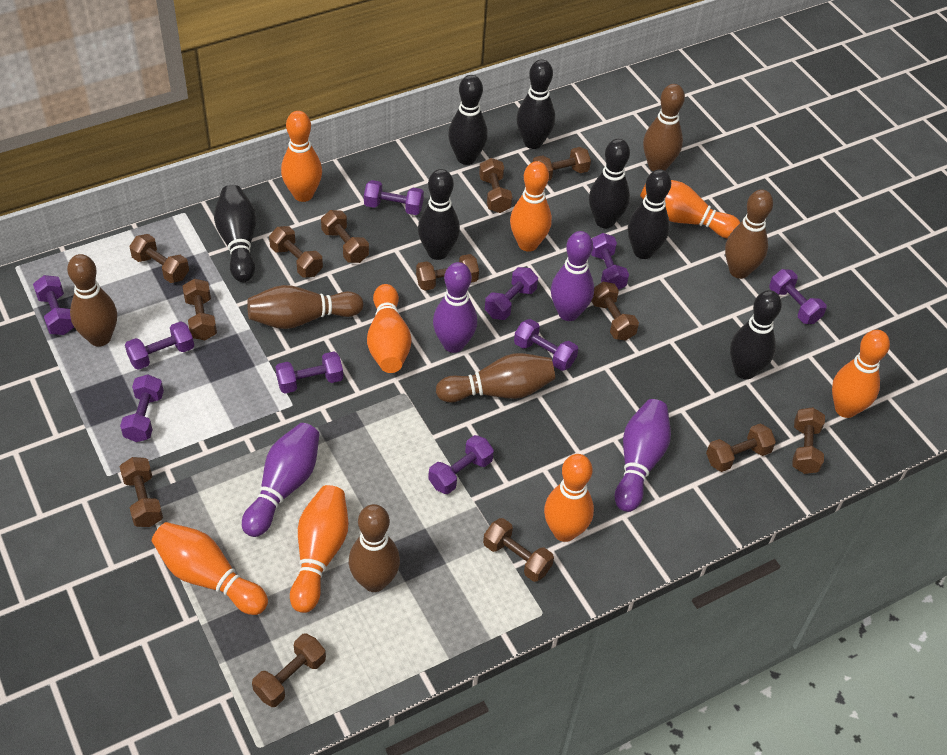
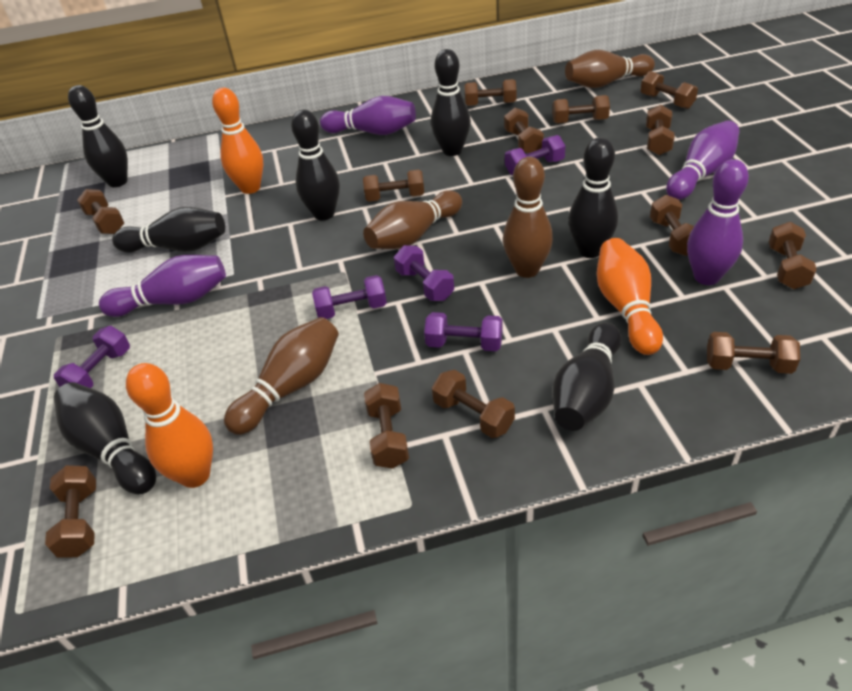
brown bowling pin: [67,254,117,347] [247,285,364,329] [349,504,400,592] [436,353,555,403] [643,84,685,171] [725,189,773,279] = 6 -> [224,317,339,435] [363,190,462,249] [503,157,553,278] [565,50,655,88] = 4
orange bowling pin: [152,522,268,615] [281,111,322,202] [290,485,349,613] [367,284,412,373] [510,161,552,252] [544,454,594,542] [640,180,741,239] [832,330,890,418] = 8 -> [126,363,213,488] [212,88,263,194] [597,238,663,355] = 3
purple dumbbell: [33,275,74,335] [120,375,164,442] [125,321,194,370] [276,351,343,393] [364,180,424,215] [428,435,494,494] [485,267,538,320] [514,319,578,371] [591,233,629,290] [769,269,827,324] = 10 -> [54,326,130,388] [312,275,387,319] [394,245,454,301] [424,312,503,351] [505,135,565,175] = 5

